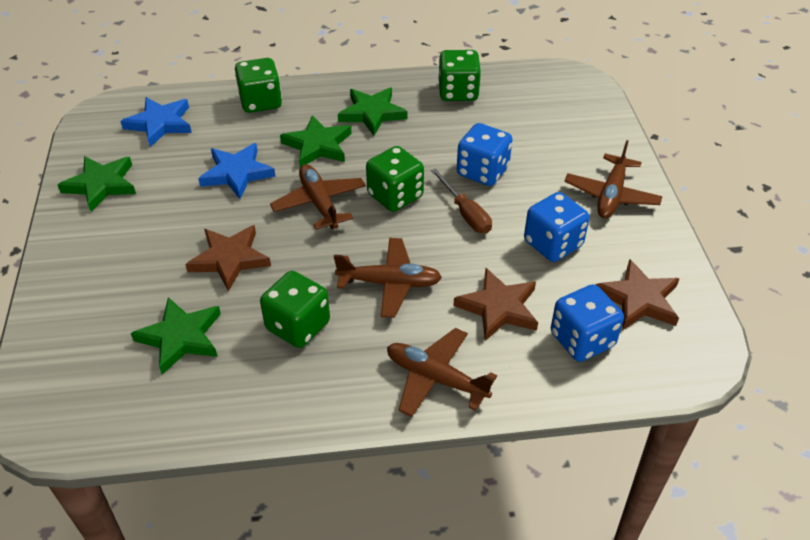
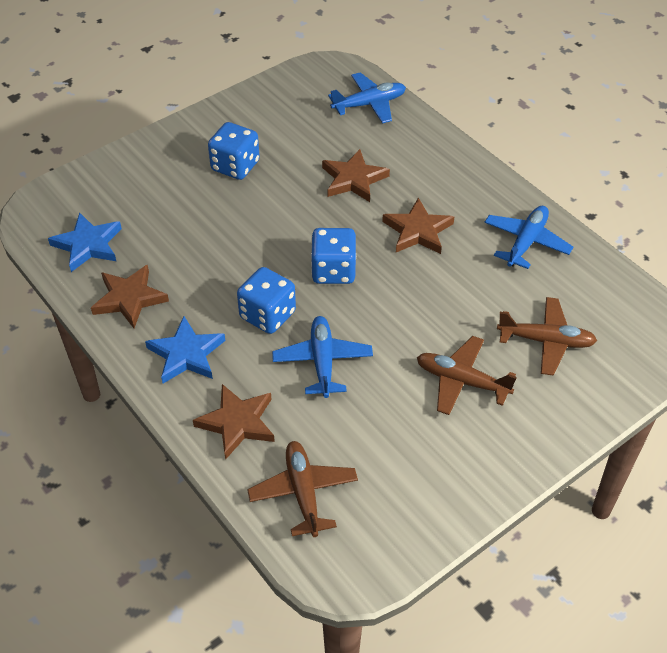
blue plane: none = 0 -> [272,316,373,398] [328,72,406,123] [484,206,573,269] = 3
brown plane: [270,164,366,230] [334,238,442,318] [387,328,497,417] [564,140,663,219] = 4 -> [247,441,358,537] [417,336,517,415] [497,297,597,375] = 3
brown screwdriver: [431,168,492,234] = 1 -> none = 0
brown star: [185,225,271,292] [453,268,538,341] [596,259,680,329] = 3 -> [91,265,169,328] [193,384,275,460] [322,149,390,202] [382,198,454,254] = 4
green dice: [235,58,282,113] [260,271,330,348] [366,146,424,212] [438,50,481,101] = 4 -> none = 0
green star: [58,156,136,212] [131,297,221,375] [280,115,352,167] [338,87,408,136] = 4 -> none = 0

